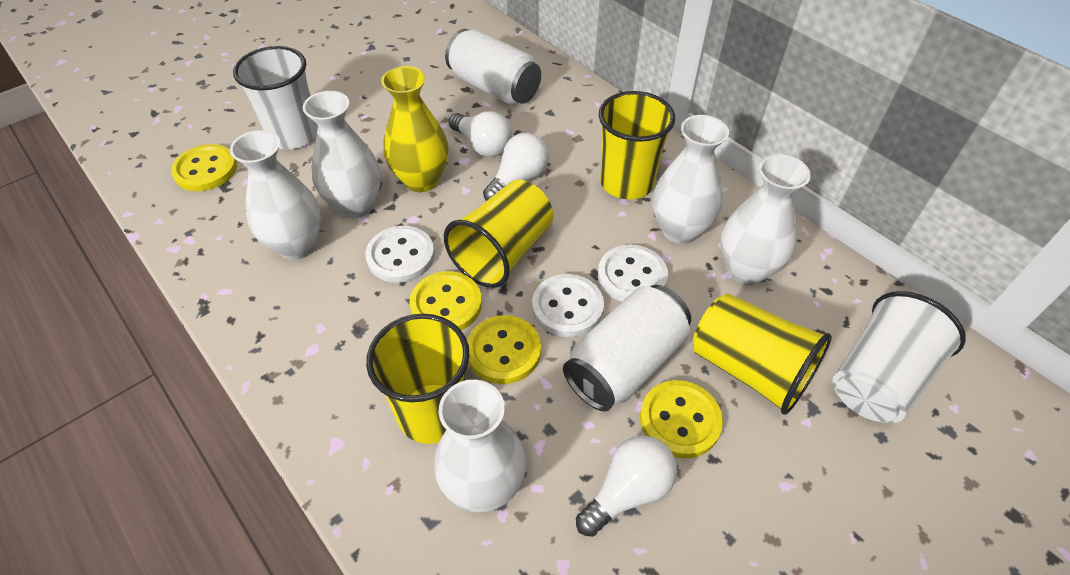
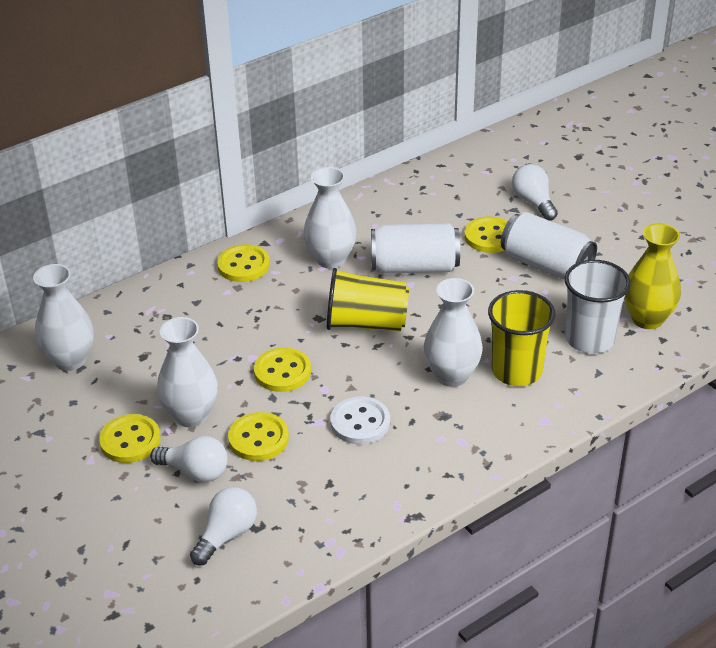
white button: [365,226,435,283] [532,274,604,337] [598,245,668,302] = 3 -> [330,396,390,444] = 1
white cup: [233,46,318,149] [832,291,966,423] = 2 -> [565,260,631,353] = 1
white vase: [230,130,321,260] [303,91,381,218] [434,380,526,512] [653,115,729,244] [720,154,811,285] = 5 -> [33,264,94,371] [157,317,218,427] [304,167,357,269] [424,278,483,387] = 4
yellow button: [171,144,237,191] [410,271,482,330] [467,315,541,384] [640,380,723,458] = 4 -> [99,414,160,463] [217,244,270,282] [228,412,289,461] [254,347,311,392] [465,217,508,253] = 5
yellow cup: [366,314,469,444] [444,180,554,288] [599,91,675,199] [693,293,832,415] = 4 -> [327,268,409,331] [488,290,555,386] = 2

